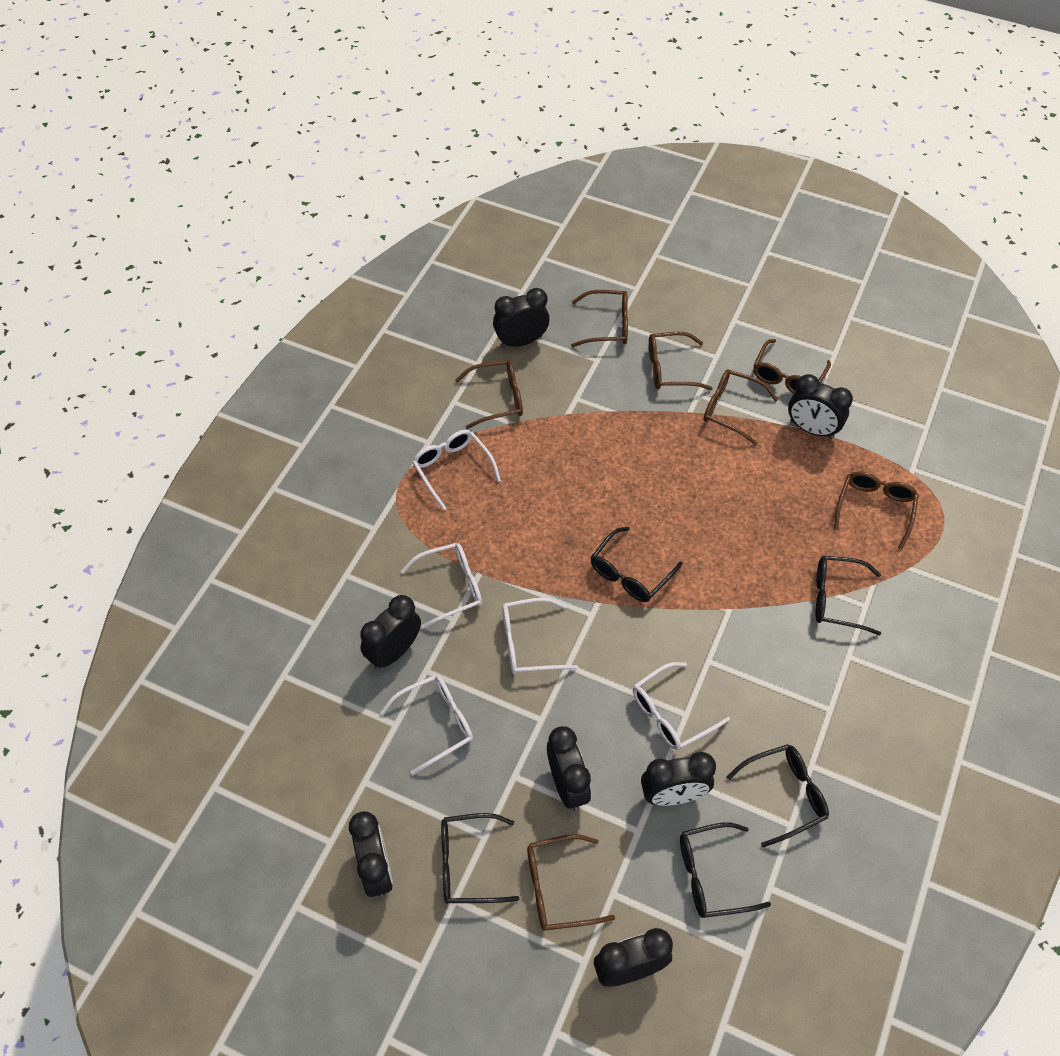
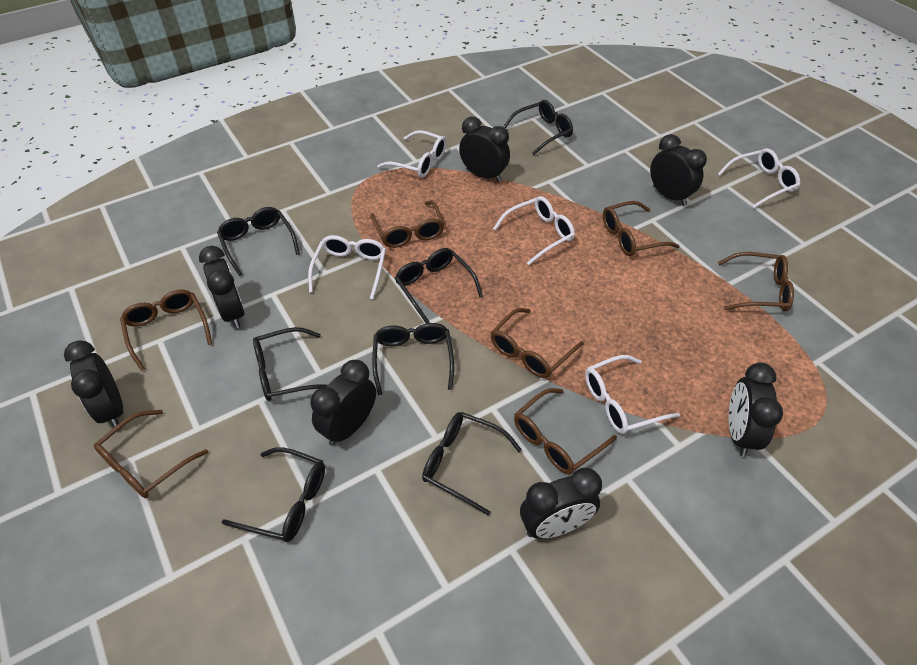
black glasses: [441,813,519,904] [590,527,683,602] [680,822,771,918] [726,744,829,848] [816,556,881,636] = 5 -> [217,207,300,276] [222,447,325,542] [253,327,327,401] [372,323,454,395] [395,248,483,323] [422,412,522,516] [503,100,573,155] = 7

